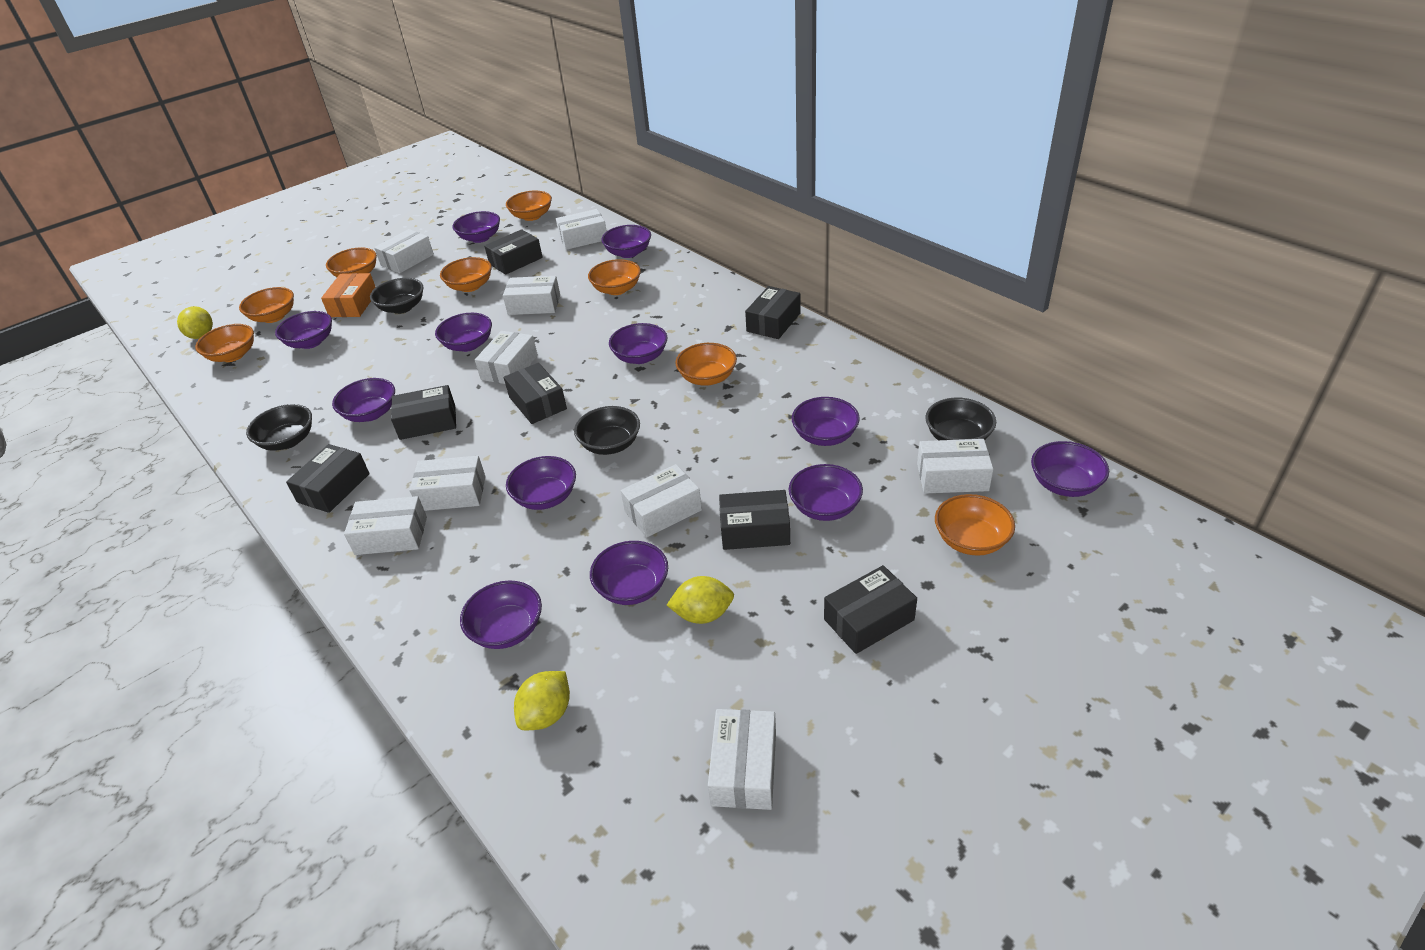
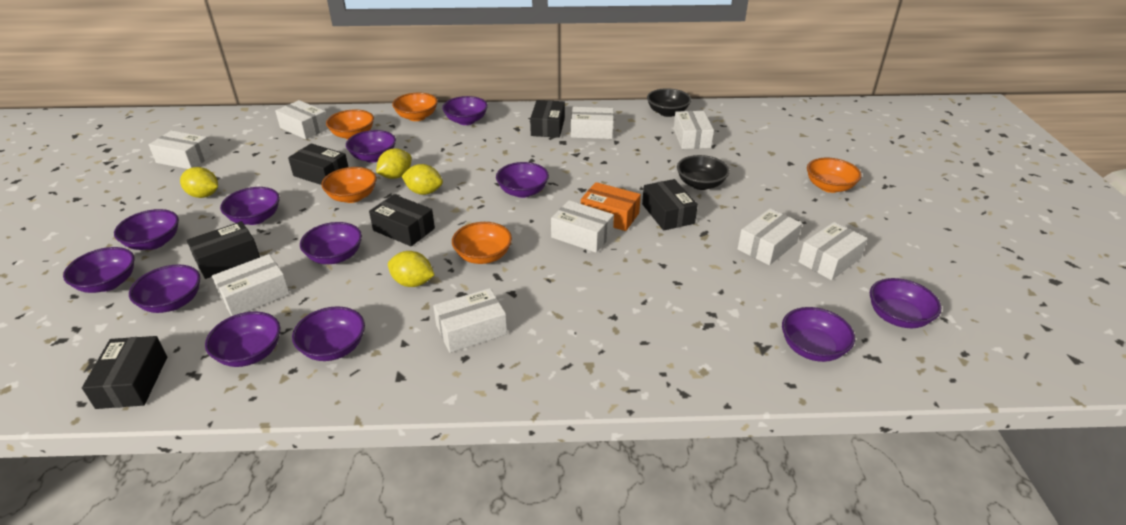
black bowl: [246,404,312,451] [370,278,424,314] [574,406,640,455] [925,398,996,440] = 4 -> [647,88,691,117] [677,155,730,190] = 2
black box: [286,444,370,513] [391,385,456,440] [484,229,543,275] [504,363,567,424] [719,490,790,550] [745,286,801,339] [824,565,917,654] = 7 -> [82,336,167,409] [187,221,260,279] [288,144,348,185] [369,194,435,246] [530,100,565,138] [642,179,698,231] = 6
orange bowl: [195,324,254,362] [239,287,294,323] [326,247,377,277] [440,257,492,292] [506,191,552,221] [588,259,641,295] [676,343,737,386] [935,494,1015,556] = 8 -> [321,167,377,203] [326,110,374,140] [392,93,438,121] [452,222,512,264] [807,158,862,193] = 5
yellow lemon: [177,306,213,339] [514,671,570,730] [667,576,734,624] = 3 -> [180,167,218,198] [376,148,412,179] [388,251,434,287] [402,164,443,195] = 4

